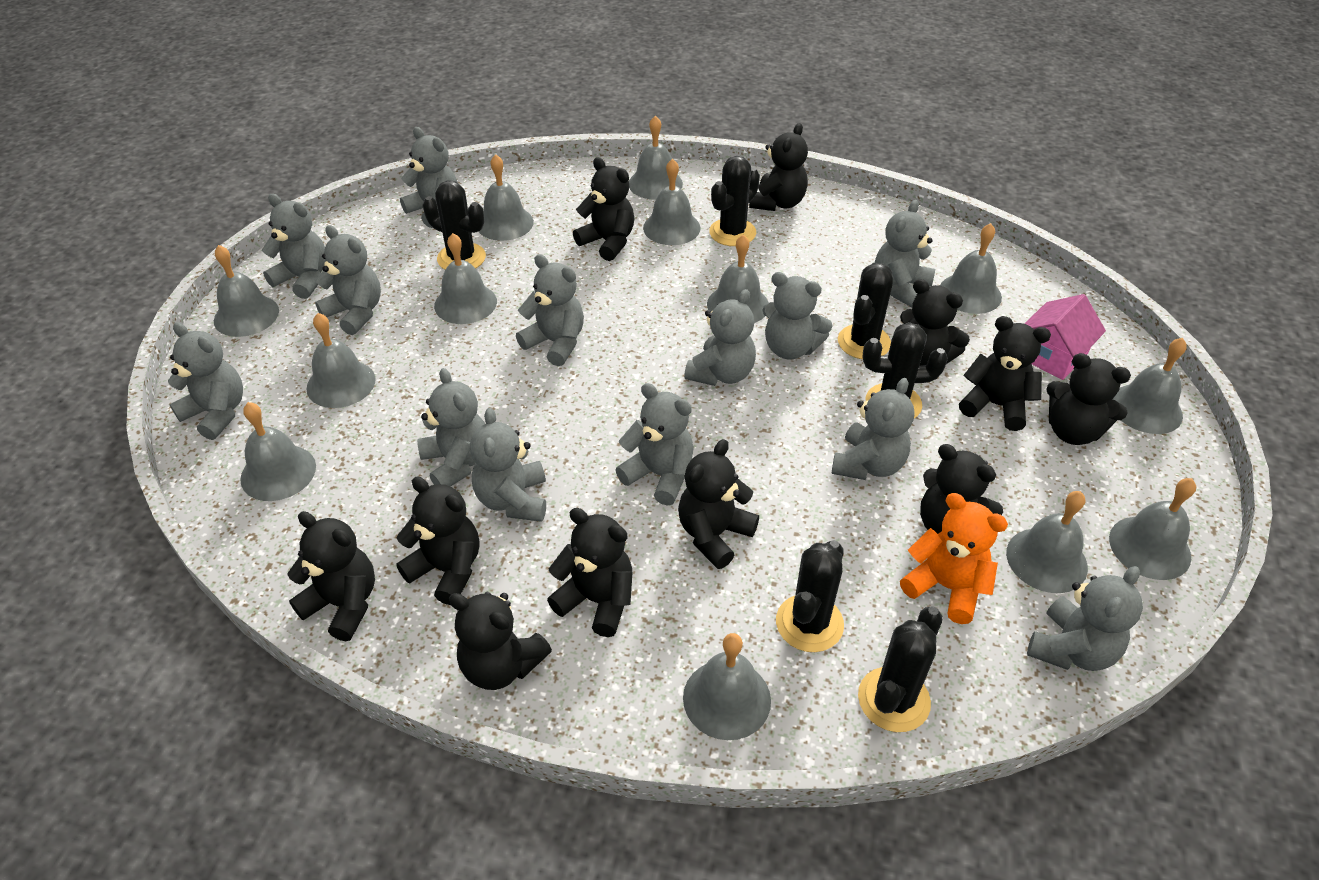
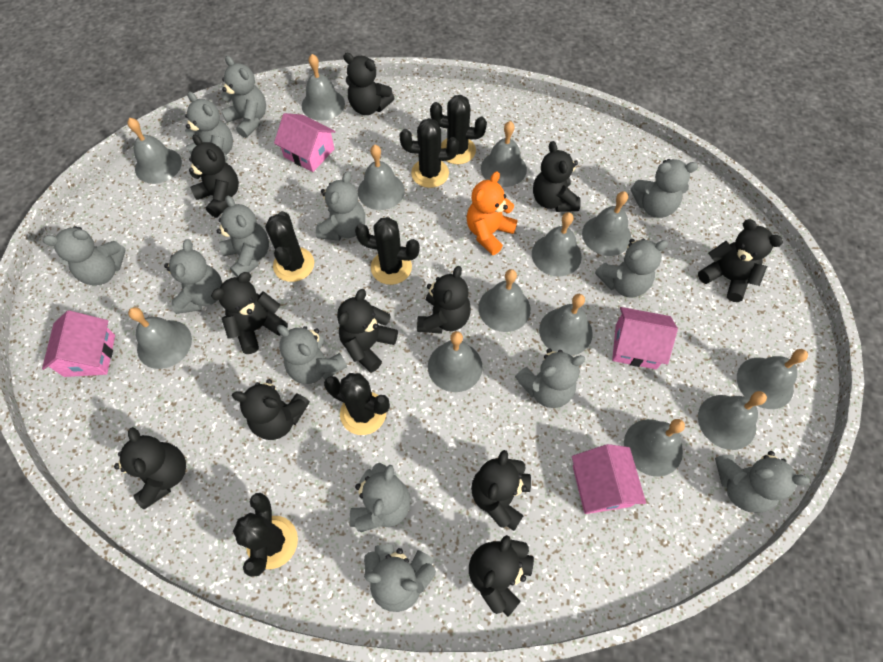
pink house: [1024,294,1106,380] = 1 -> [42,310,115,377] [274,113,336,172] [572,444,646,514] [612,307,678,369] = 4

